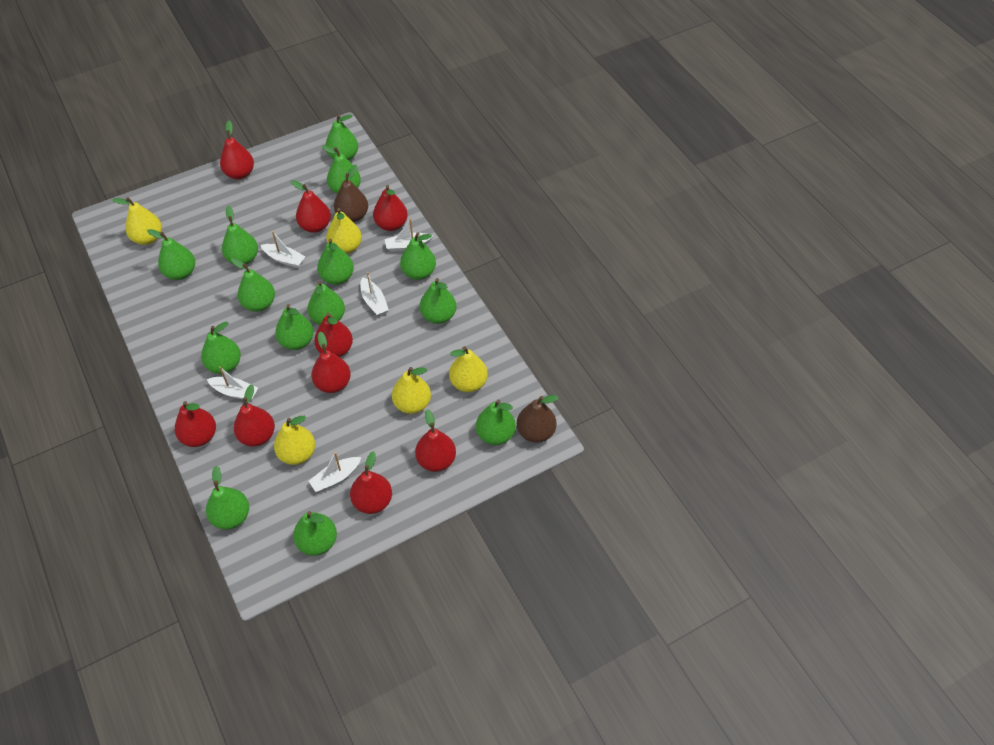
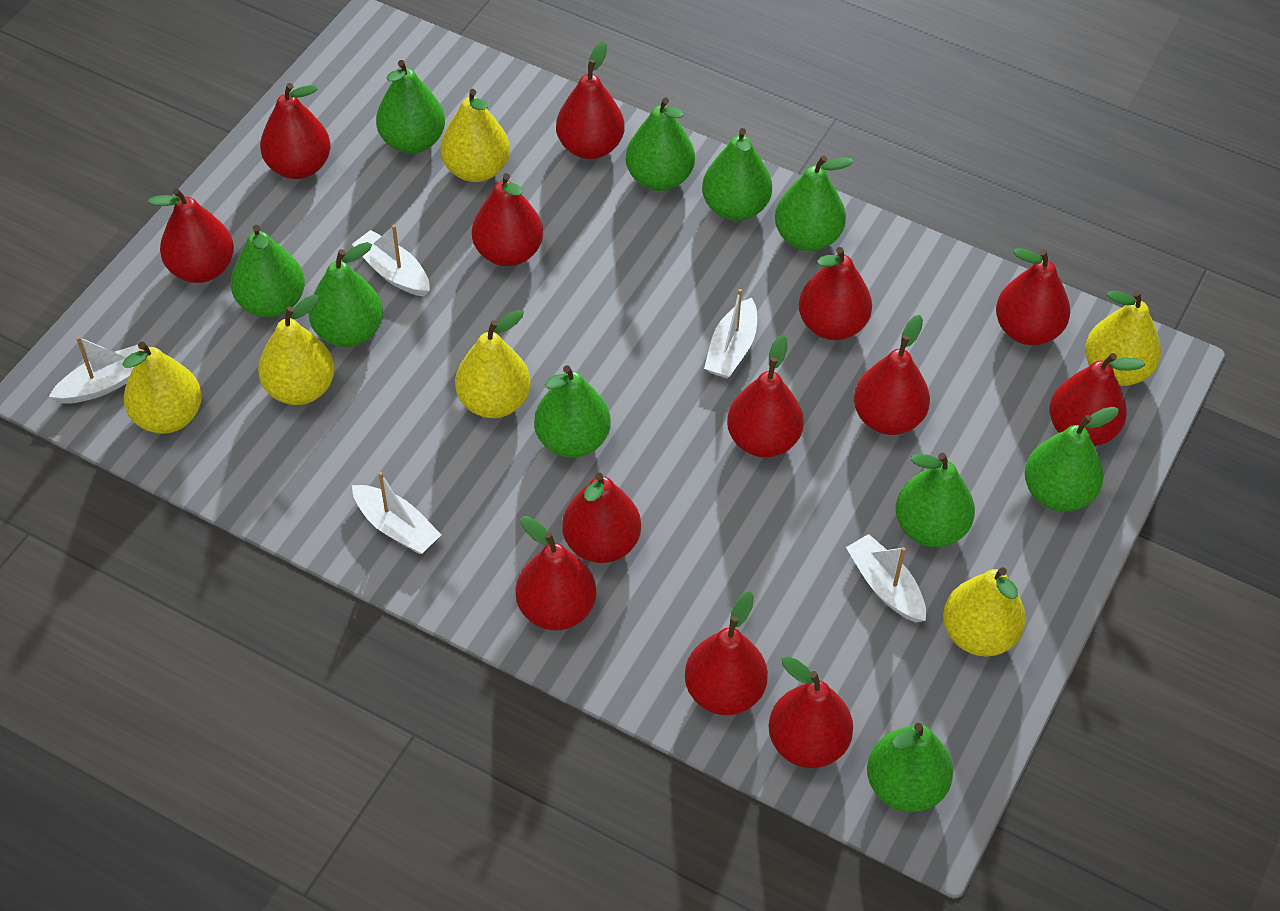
brown pear: [334,165,368,222] [517,395,559,443] = 2 -> none = 0
green pear: [147,229,195,280] [201,322,241,374] [206,466,249,530] [222,206,258,265] [231,258,275,312] [275,304,314,350] [293,511,337,556] [307,281,345,325] [317,239,354,285] [322,145,361,194] [326,114,358,160] [400,232,436,280] [420,278,456,324] [476,400,516,445] = 14 -> [231,225,305,317] [308,242,383,347] [376,60,445,154] [534,365,611,458] [626,97,695,191] [702,128,772,221] [775,155,854,251] [867,723,953,812] [895,453,975,547] [1024,407,1119,512] = 10
red pear: [175,401,216,447] [220,120,254,179] [234,384,275,446] [291,180,331,233] [311,332,351,393] [314,313,353,357] [350,451,392,514] [373,185,408,231] [415,409,456,472] = 9 -> [148,188,234,283] [260,83,330,179] [472,173,543,266] [516,516,596,630] [556,41,624,159] [562,473,641,563] [685,591,768,715] [727,335,804,458] [769,656,853,768] [799,247,872,340] [854,315,930,435] [996,249,1070,345] [1049,353,1145,446] = 13
yellow pear: [112,197,162,245] [274,416,315,465] [326,208,362,254] [392,367,431,414] [449,346,488,392] = 5 -> [123,342,202,434] [258,295,335,405] [440,89,510,182] [455,310,531,418] [943,567,1026,657] [1085,290,1161,386] = 6

